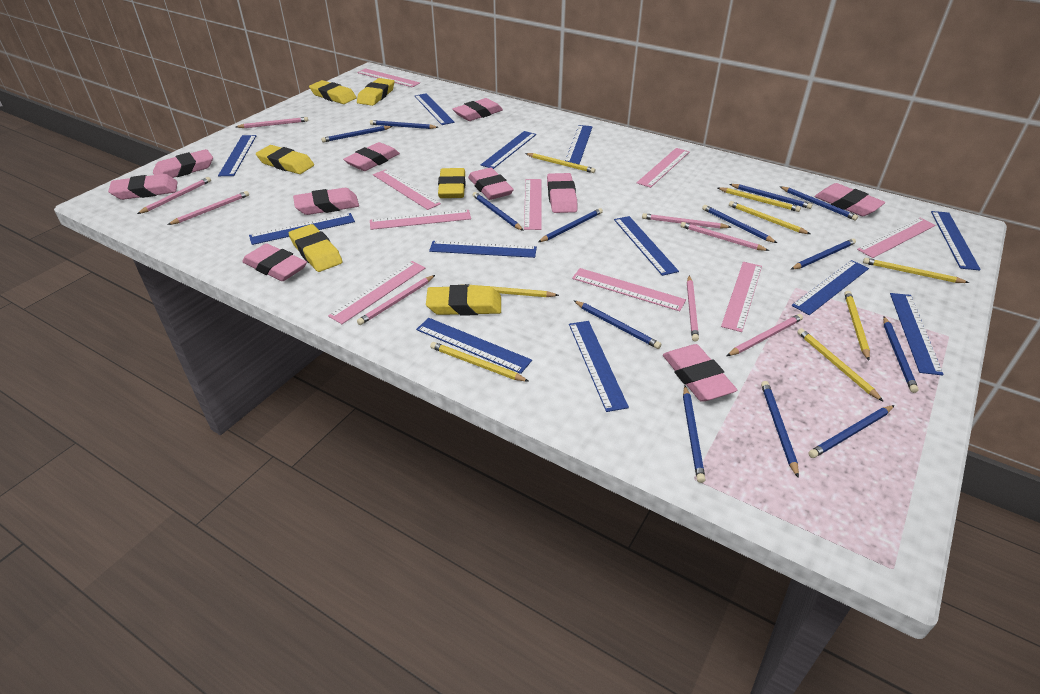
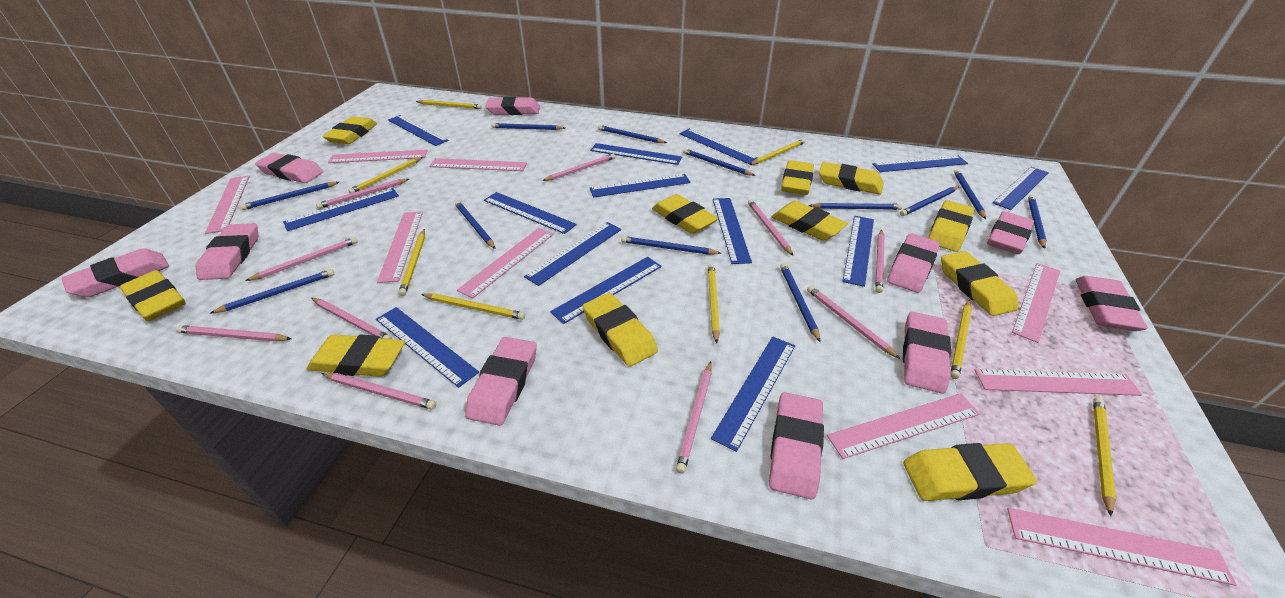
blue pencil: [321,126,393,142] [370,120,439,129] [473,192,524,231] [538,208,603,242] [574,301,661,349] [683,386,705,483] [702,205,777,243] [730,184,812,209] [761,381,799,478] [780,186,858,220] [791,239,856,270] [808,405,894,458] [883,316,919,393] = 13 -> [209,269,335,314] [240,182,339,210] [455,201,495,249] [492,123,565,130] [598,125,667,143] [621,236,722,255] [683,149,755,176] [780,263,820,342] [808,203,902,210] [900,186,959,216] [954,169,986,219] [1028,195,1047,249] = 12
blue ruler: [218,135,256,176] [249,213,355,245] [415,93,454,125] [416,318,532,374] [429,241,537,258] [481,131,536,169] [565,125,593,164] [569,321,629,412] [614,216,679,276] [792,260,869,315] [890,293,944,375] [931,211,981,270] = 12 -> [283,188,399,231] [376,307,479,388] [388,115,449,146] [484,192,577,234] [524,222,621,286] [550,257,662,324] [590,143,682,165] [590,174,690,198] [679,129,758,164] [711,337,795,452] [713,198,752,264] [842,216,874,287] [872,156,968,172] [993,167,1049,210] = 14
pink pencil: [137,177,211,214] [167,191,249,225] [236,117,308,128] [357,275,435,325] [642,213,731,229] [681,222,769,251] [687,276,699,342] [727,314,803,356] = 8 -> [176,325,291,342] [245,237,358,281] [312,298,392,339] [316,179,409,209] [321,373,436,410] [542,154,615,181] [676,361,712,474] [748,200,793,256] [807,286,900,359] [875,229,885,293] = 10
yellow eraser: [256,145,314,174] [289,224,343,272] [309,80,357,104] [357,78,394,106] [426,285,501,316] [438,168,466,198] = 6 -> [120,270,186,321] [307,334,405,377] [323,116,377,144] [582,293,658,367] [652,194,718,234] [771,201,848,241] [781,160,814,195] [819,162,883,195] [903,443,1037,501] [928,200,974,252] [941,251,1019,316] = 11

